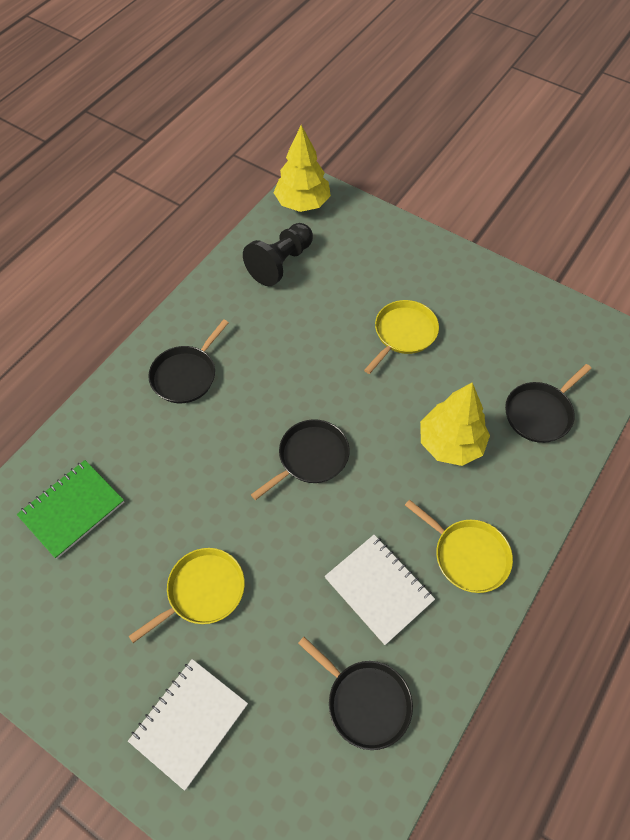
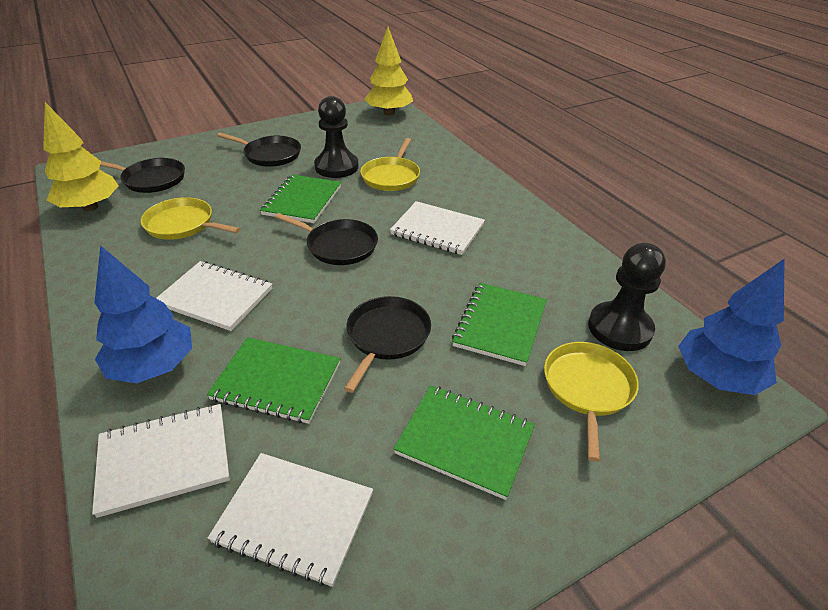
black pawn: [243,223,313,286] = 1 -> [314,96,359,178] [588,243,666,351] = 2
blue tree: none = 0 -> [94,245,192,383] [678,258,785,395] = 2
green notebook: [17,460,124,559] = 1 -> [207,337,341,424] [260,174,341,223] [393,385,535,500] [452,283,547,366] = 4
white notebook: [128,659,248,791] [325,535,435,645] = 2 -> [92,404,230,518] [156,261,272,331] [208,453,373,587] [390,201,485,255] = 4

